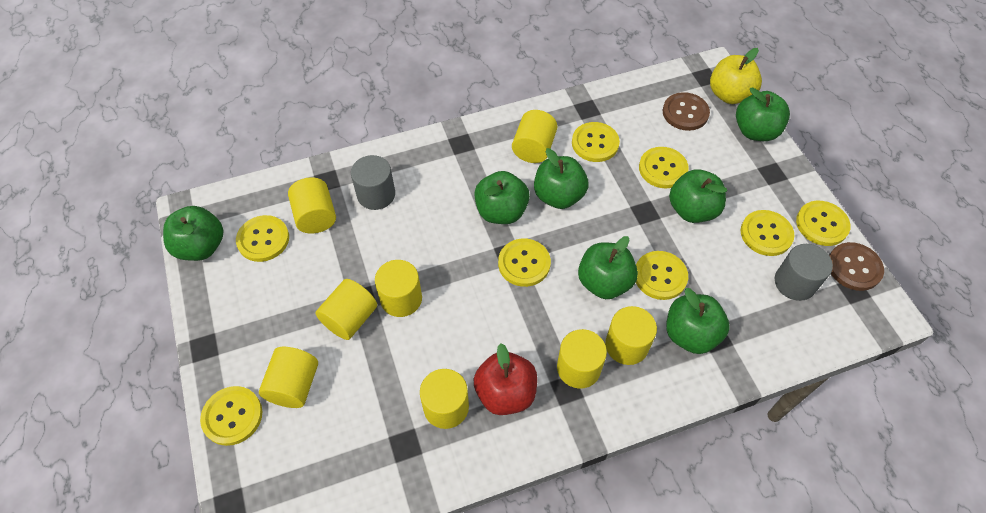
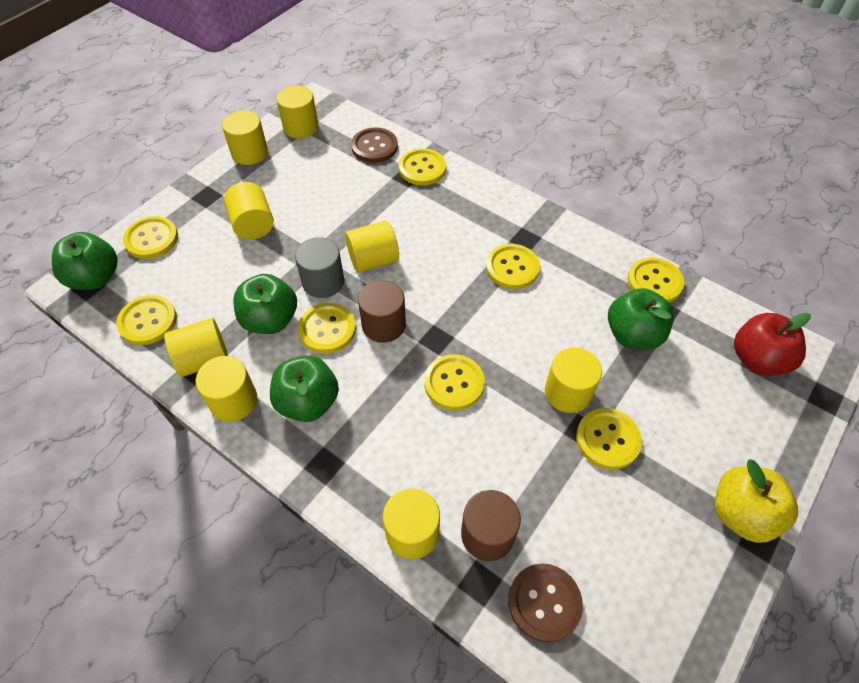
brown cylinder: none = 0 -> [358,280,406,343] [461,490,521,561] = 2
green apple: [163,206,224,261] [474,171,530,224] [534,148,589,209] [578,236,638,299] [666,288,730,354] [669,169,727,223] [736,87,790,141] = 7 -> [52,232,118,290] [233,274,297,334] [270,355,339,422] [608,288,674,350] = 4
grey cylinder: [351,155,395,210] [775,244,833,301] = 2 -> [295,237,344,298] = 1

